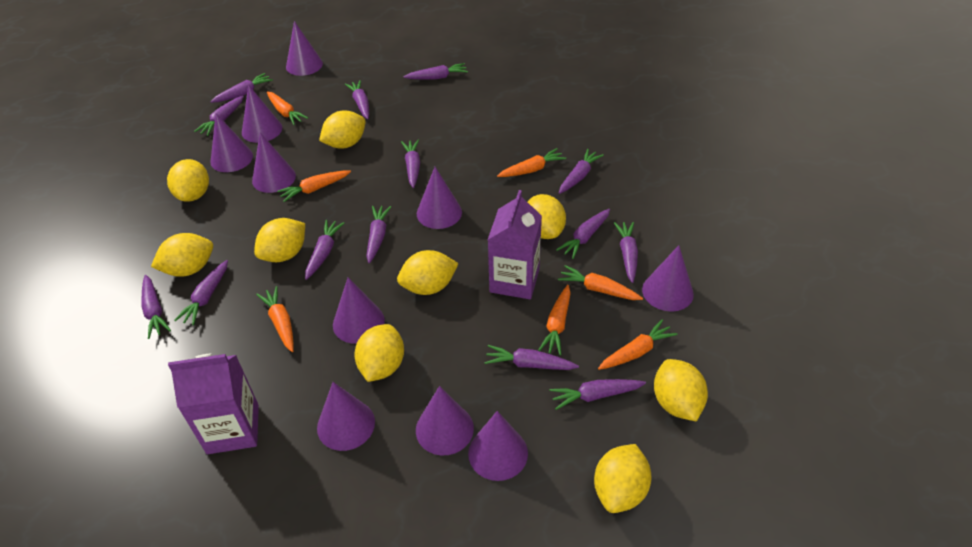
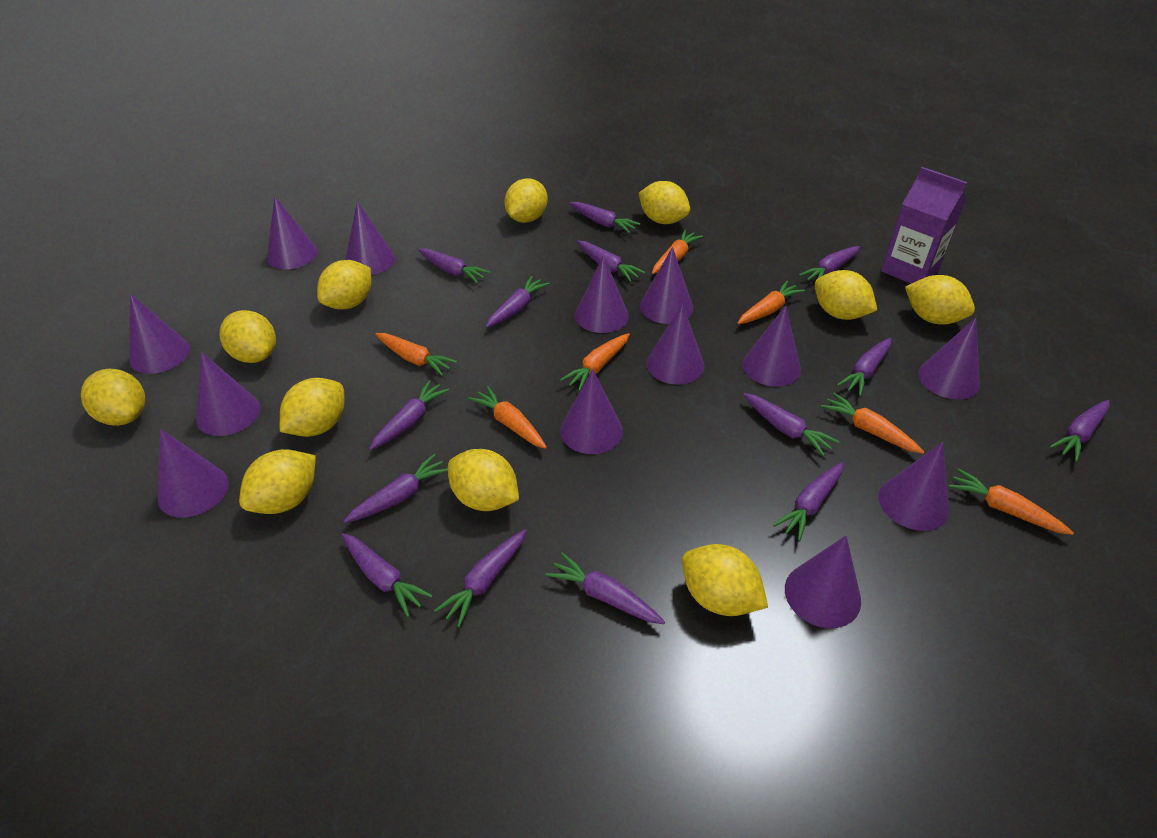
purple carton: [168,354,259,454] [488,190,542,299] = 2 -> [881,167,968,284] = 1
purple cone: [210,113,253,172] [242,85,282,143] [252,132,296,193] [286,21,323,76] [317,382,375,451] [333,277,385,344] [416,386,474,456] [417,167,462,229] [468,411,528,481] [642,245,694,312] = 10 -> [129,293,190,374] [158,429,229,518] [196,352,260,436] [267,197,318,269] [345,202,395,275] [560,369,623,454] [575,255,629,333] [640,247,693,324] [646,304,704,384] [743,306,801,387] [785,536,861,628] [879,442,950,531] [918,318,980,399] = 13
yellow lemon: [151,233,213,277] [167,159,209,202] [254,218,305,262] [319,110,366,149] [355,324,404,382] [397,250,459,295] [528,194,566,239] [594,444,652,513] [654,359,708,421] = 9 -> [81,369,146,426] [219,310,276,363] [239,449,316,514] [280,378,344,437] [317,260,371,309] [448,449,519,511] [504,178,548,223] [639,181,690,224] [682,544,768,616] [815,270,877,320] [905,275,975,325] = 11

